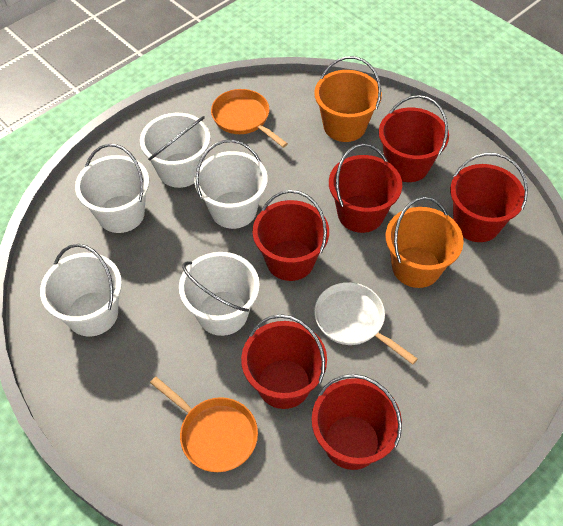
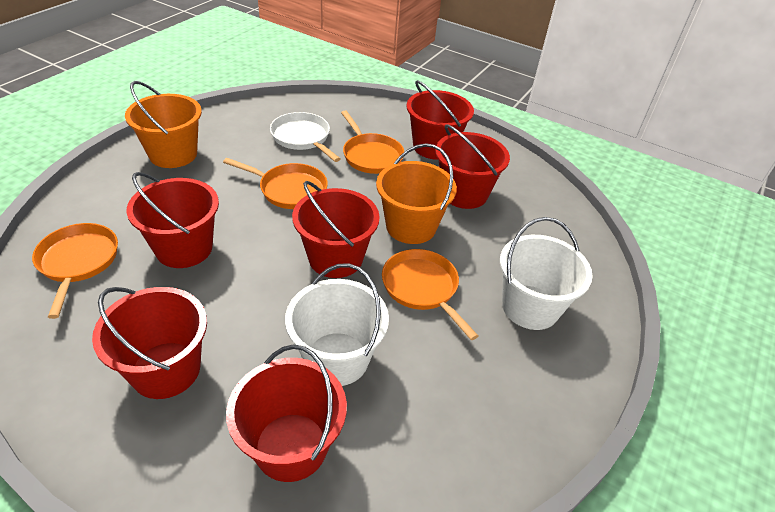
orange pan: [150,377,258,472] [211,89,288,148] = 2 -> [32,223,118,319] [223,158,328,209] [341,111,404,174] [382,249,478,340] = 4
white bucket: [40,244,122,336] [75,144,149,233] [140,113,210,188] [179,252,260,336] [194,140,268,229] = 5 -> [285,263,389,386] [500,217,593,330] = 2

